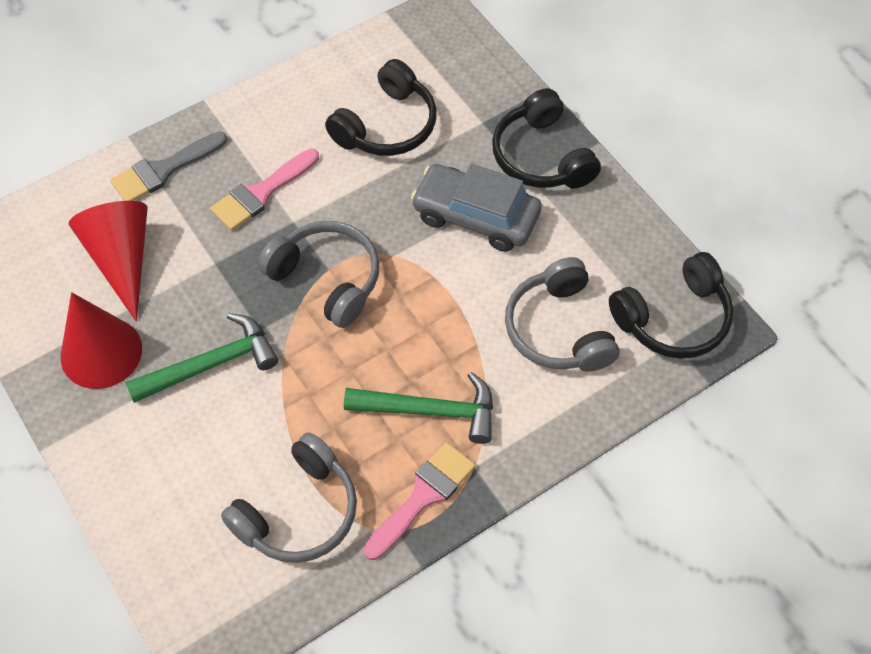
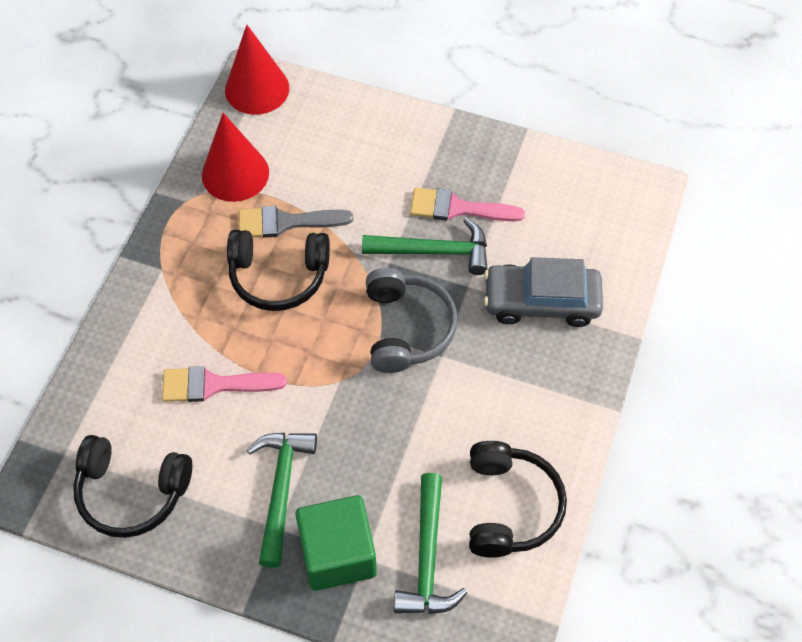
green cube: none = 0 -> [295,495,377,591] = 1
green hammer: [125,313,278,403] [344,372,493,444] = 2 -> [247,432,317,568] [362,218,488,275] [394,473,467,614] = 3
grey headphones: [221,432,357,563] [258,221,379,328] [505,257,619,372] = 3 -> [366,268,458,373] = 1

